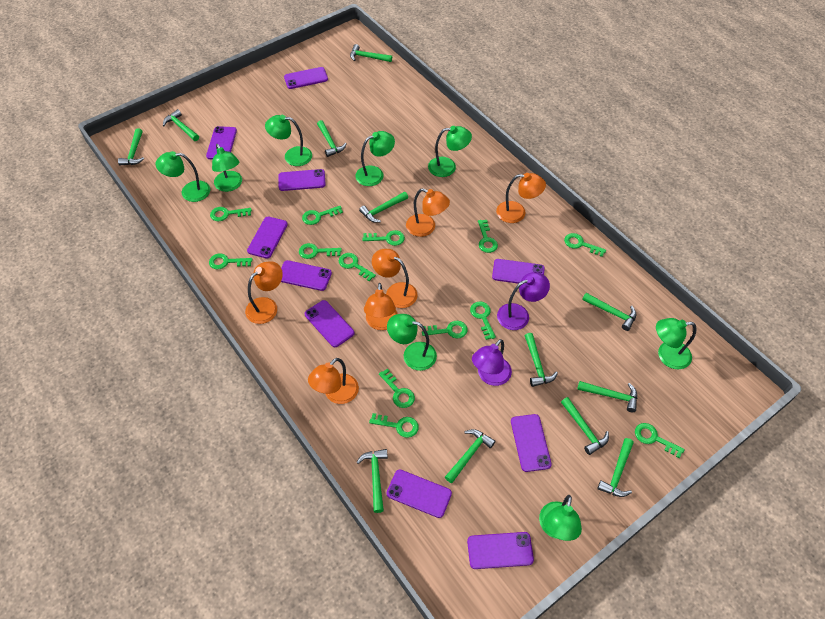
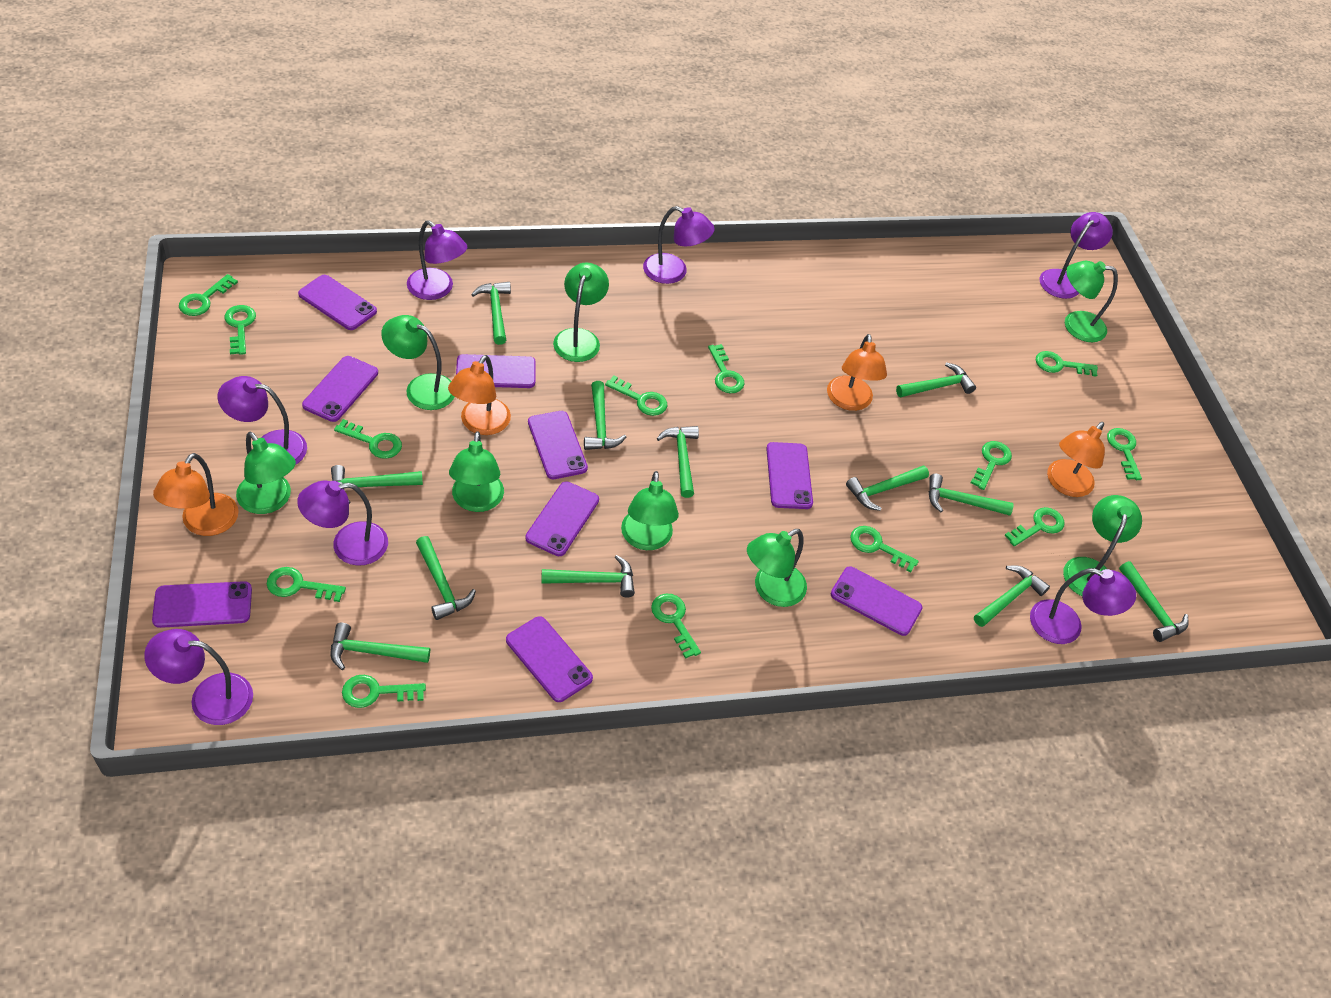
orange lamp: [245,261,283,324] [308,358,359,404] [364,283,398,330] [372,249,418,308] [406,188,450,237] [496,173,546,223] = 6 -> [153,453,239,536] [448,355,511,435] [827,334,887,411] [1047,422,1105,497] = 4
purple lamp: [472,339,512,386] [497,272,550,330] = 2 -> [144,629,253,725] [217,376,307,465] [297,481,388,566] [407,221,467,300] [643,206,715,284] [1030,568,1136,644] [1039,212,1113,299] = 7
purple phone: [206,126,237,159] [247,217,288,259] [278,169,326,191] [281,260,332,291] [284,67,328,89] [305,300,355,347] [386,469,452,518] [467,532,534,569] [492,259,545,284] [511,414,552,472] = 10 -> [152,581,252,628] [298,275,377,330] [302,356,378,422] [456,354,536,388] [506,616,593,702] [525,481,599,556] [528,411,588,479] [766,442,813,509] [831,566,922,636] = 9

